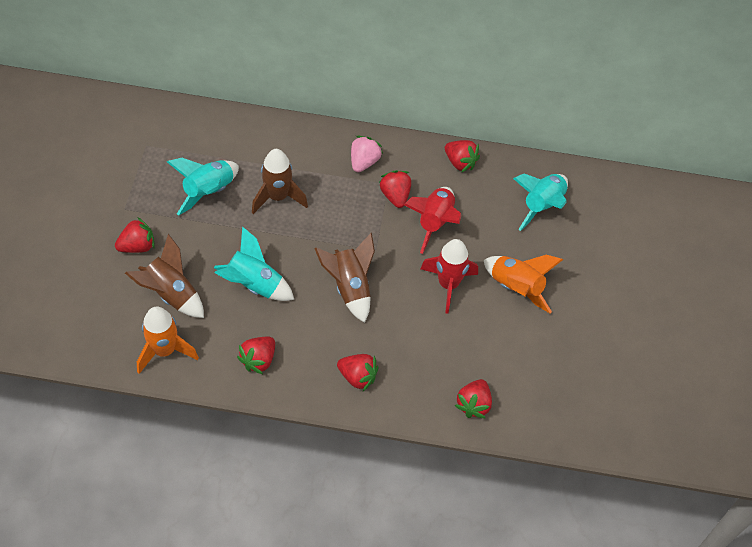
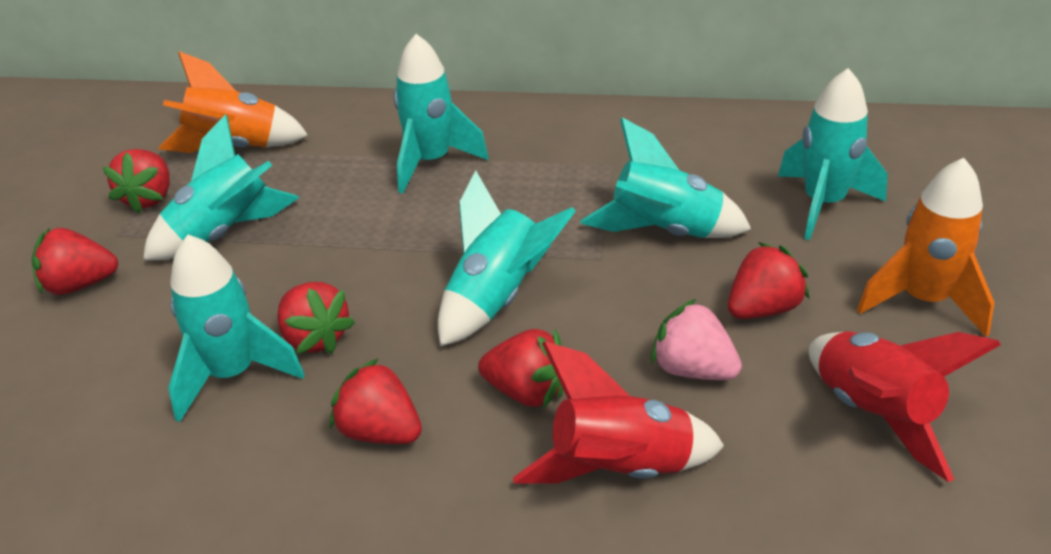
brown rocket: [125,234,204,318] [252,149,308,214] [314,233,375,323] = 3 -> none = 0
turquoise rocket: [167,158,239,216] [214,226,294,301] [513,173,568,231] = 3 -> [143,114,299,261] [168,235,305,422] [394,34,489,194] [438,170,576,346] [580,118,751,238] [778,68,888,240] = 6

